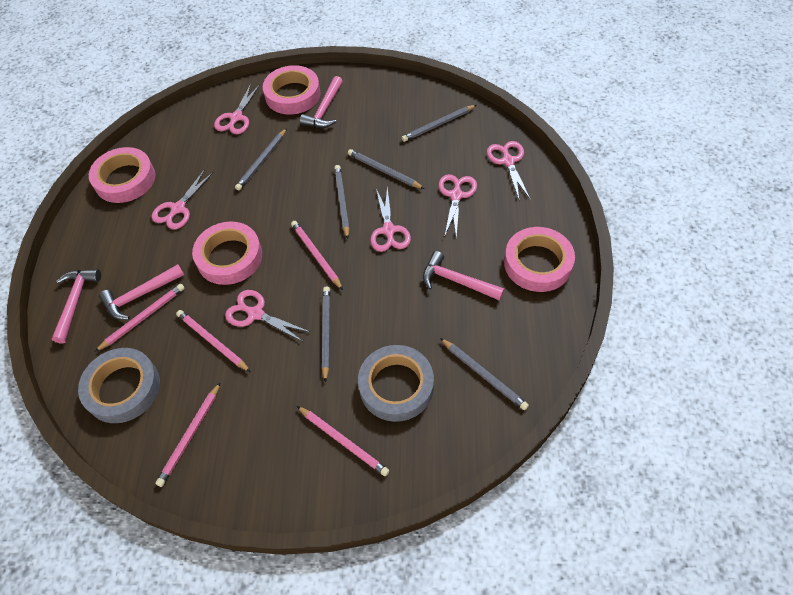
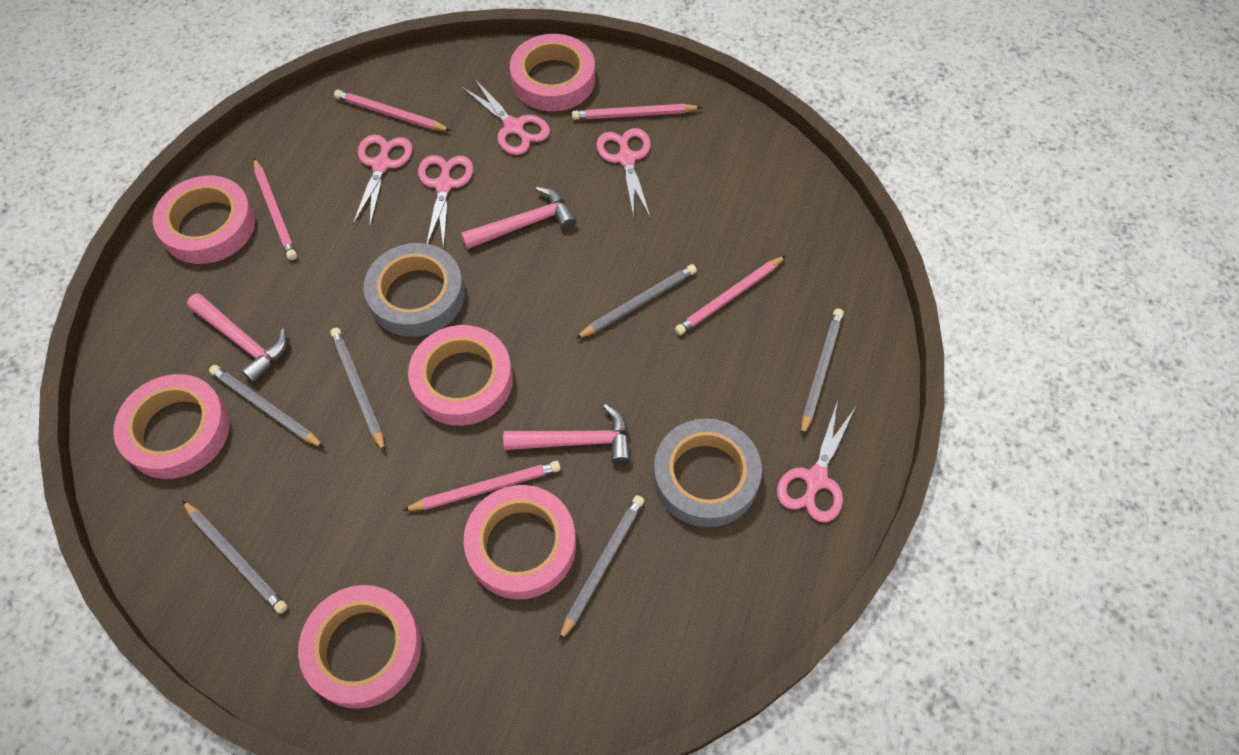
pink hammer: [52,269,101,344] [99,264,184,320] [300,76,343,128] [423,251,504,301] = 4 -> [187,293,287,383] [461,186,576,249] [503,404,631,465] = 3
pink scissors: [152,169,214,229] [214,84,260,134] [225,290,310,342] [370,187,411,252] [439,174,477,238] [487,141,531,200] = 6 -> [353,134,413,226] [418,155,473,249] [462,78,550,155] [596,128,651,218] [777,400,855,522] = 5
pink tape: [89,147,155,203] [192,222,262,285] [263,65,321,115] [504,227,575,292] = 4 -> [114,374,230,479] [153,176,255,264] [298,585,421,709] [408,325,513,426] [464,485,576,599] [510,34,595,111] = 6

